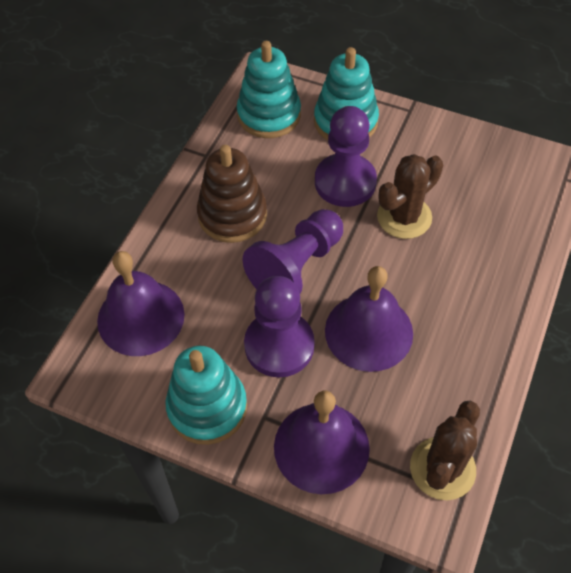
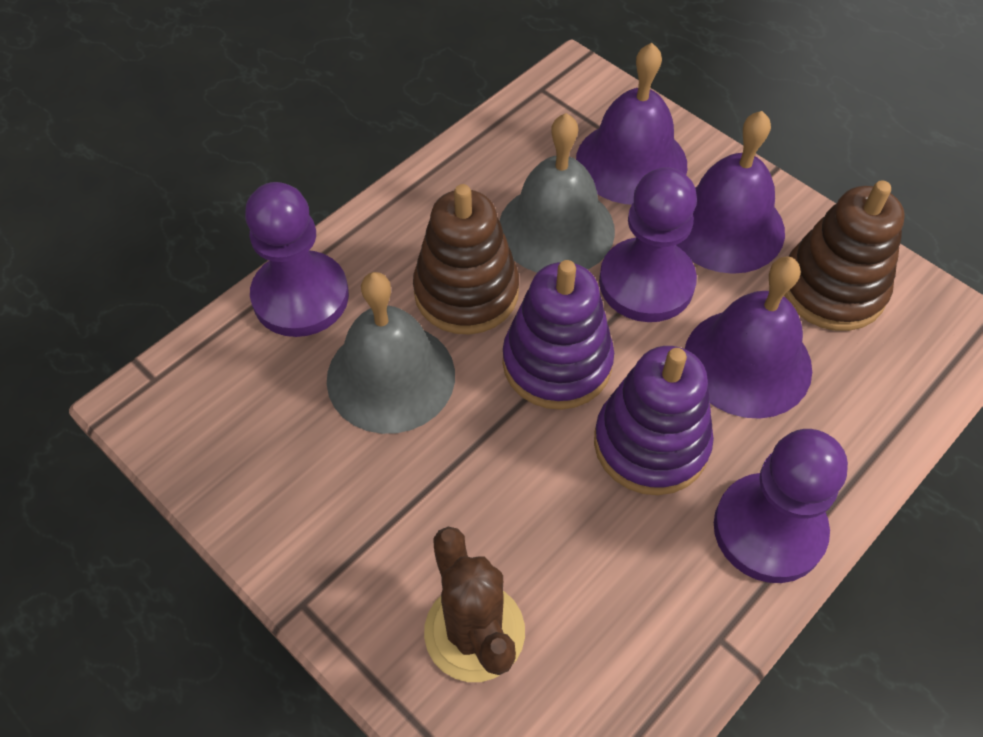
brown cactus: [377,154,443,239] [410,401,480,500] = 2 -> [424,527,525,682] = 1
brown stacking toy: [197,145,267,243] = 1 -> [413,184,519,335] [784,181,905,331] = 2
grey bell: none = 0 -> [327,272,455,434] [499,113,615,273] = 2
purple stacking toy: none = 0 -> [502,260,614,410] [594,346,714,495] = 2
turquoise stacking toy: [166,346,247,445] [237,41,301,138] [314,47,379,140] = 3 -> none = 0

